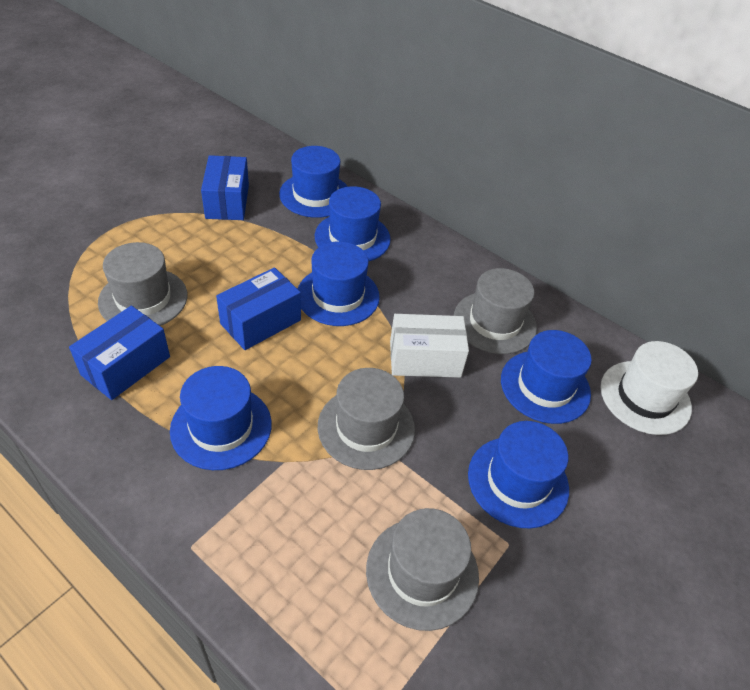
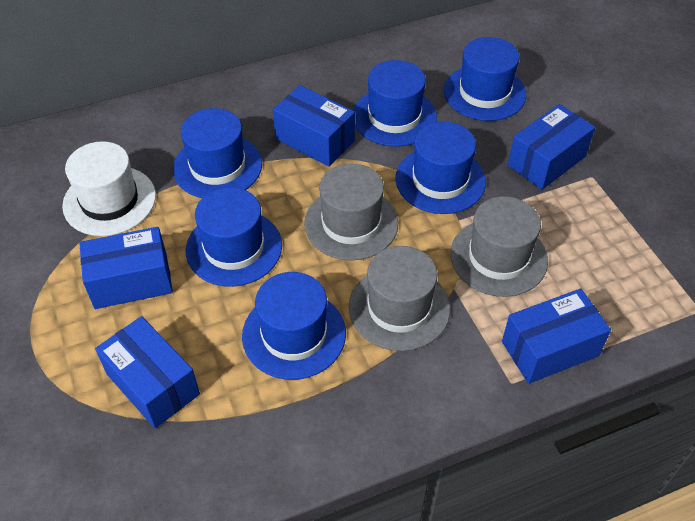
blue box: [69,306,170,400] [201,155,249,220] [216,267,301,350] = 3 -> [79,227,173,309] [95,316,200,429] [273,85,355,167] [502,289,611,384] [508,104,595,190] = 5
grey hat: [98,242,187,326] [318,368,415,470] [366,508,479,631] [454,268,537,354] = 4 -> [304,163,398,260] [349,246,450,351] [450,196,548,297] = 3
white box: [390,314,469,378] = 1 -> none = 0

